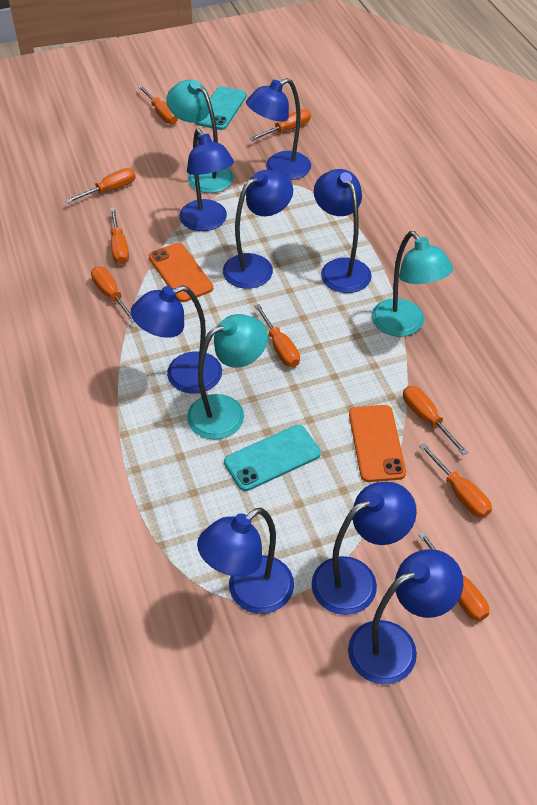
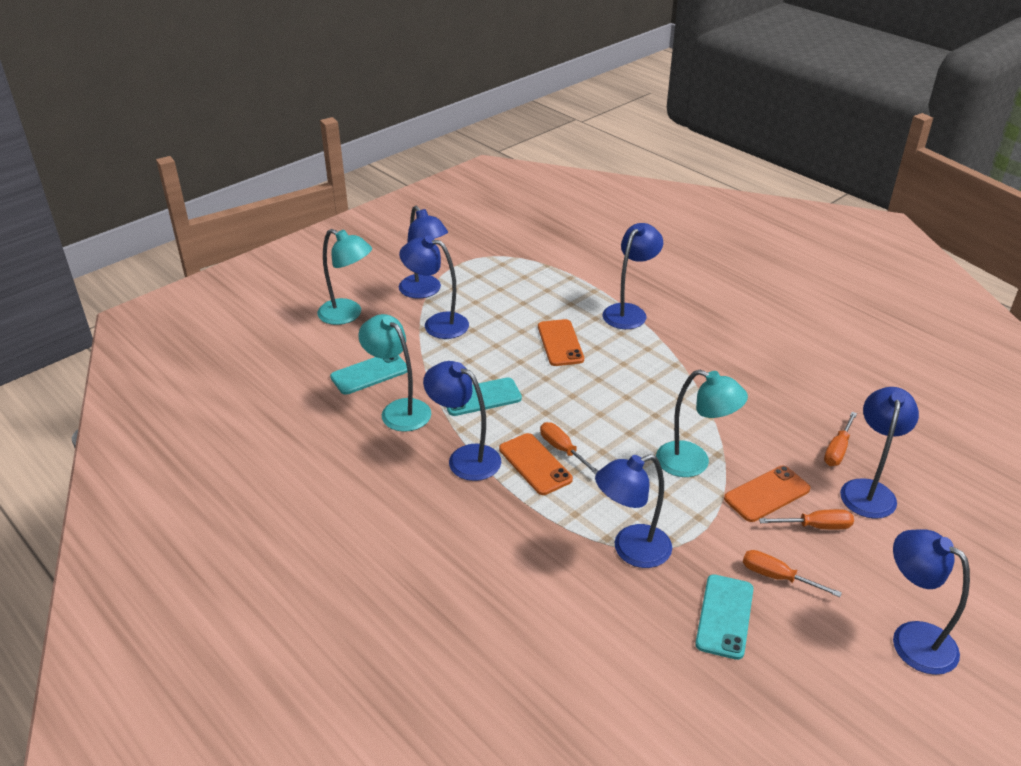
blue lamp: [131,285,222,393] [179,128,234,231] [197,508,294,614] [223,170,293,289] [246,78,311,180] [311,482,417,615] [314,169,372,293] [348,549,463,685] = 8 -> [399,206,448,299] [399,236,469,339] [423,361,502,481] [595,454,672,568] [603,223,663,329] [840,387,919,519] [893,529,970,675] = 7
orange phone: [149,243,213,302] [349,405,406,482] = 2 -> [499,433,573,495] [538,319,584,366] [724,466,811,522] = 3
orange screwdriver: [65,168,136,204] [91,267,134,323] [110,208,129,264] [138,85,178,124] [249,109,311,141] [254,304,300,367] [403,386,468,455] [418,532,489,621] [419,443,492,518] = 9 -> [540,422,598,475] [743,550,842,597] [759,509,854,529] [824,412,857,466] = 4
turquoise phone: [195,86,247,130] [224,425,321,491] = 2 -> [330,355,408,395] [446,377,522,416] [695,574,753,660] = 3

